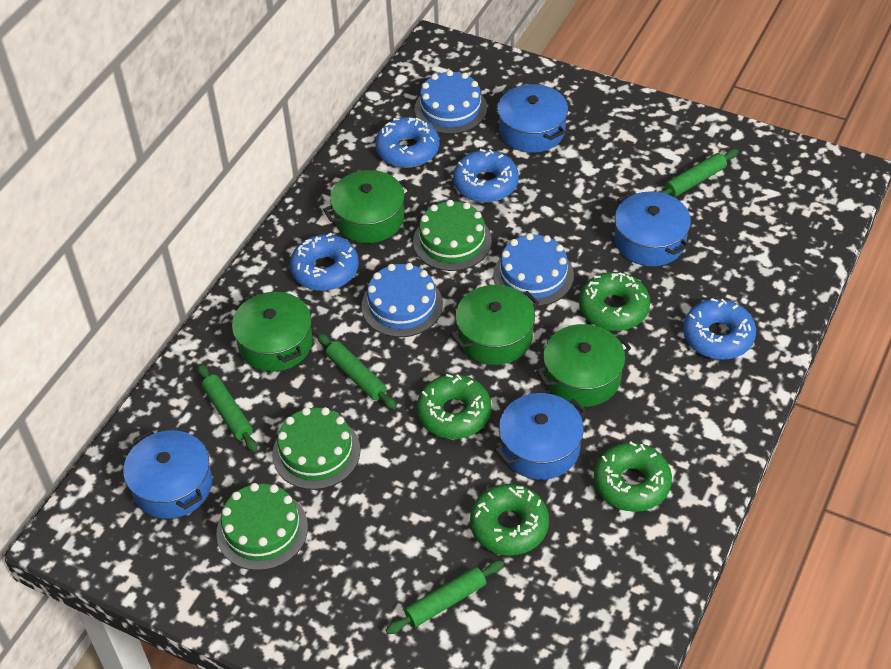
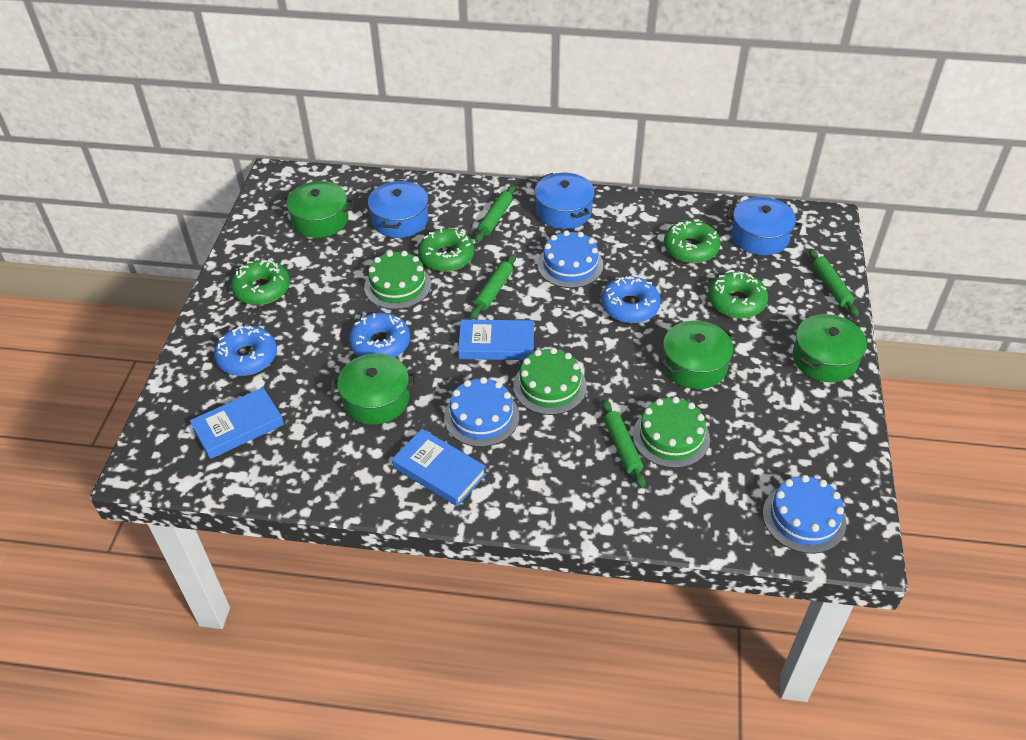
blue book: none = 0 -> [190,387,284,459] [392,429,486,506] [458,320,534,360] = 3
blue donut: [290,233,359,291] [375,117,439,168] [453,149,519,202] [683,298,756,360] = 4 -> [214,326,277,376] [349,313,410,358] [601,276,661,323] = 3
blue pot: [123,430,212,519] [495,393,587,480] [497,84,568,153] [615,191,691,266] = 4 -> [368,180,428,238] [535,173,595,229] [726,197,803,255] = 3

